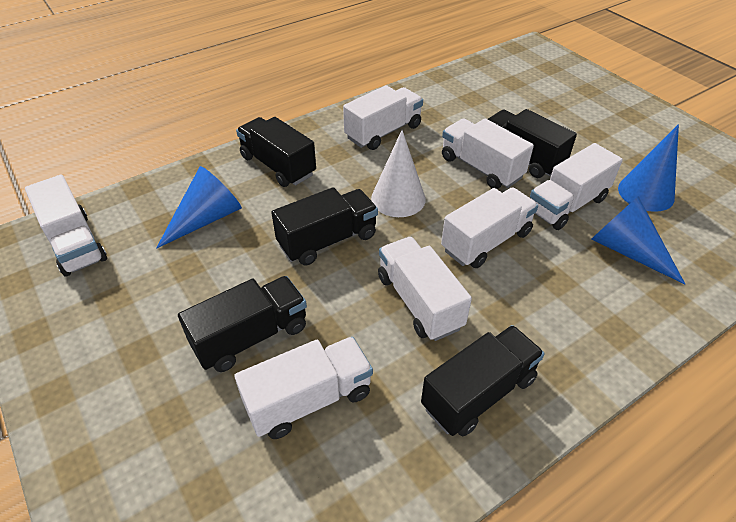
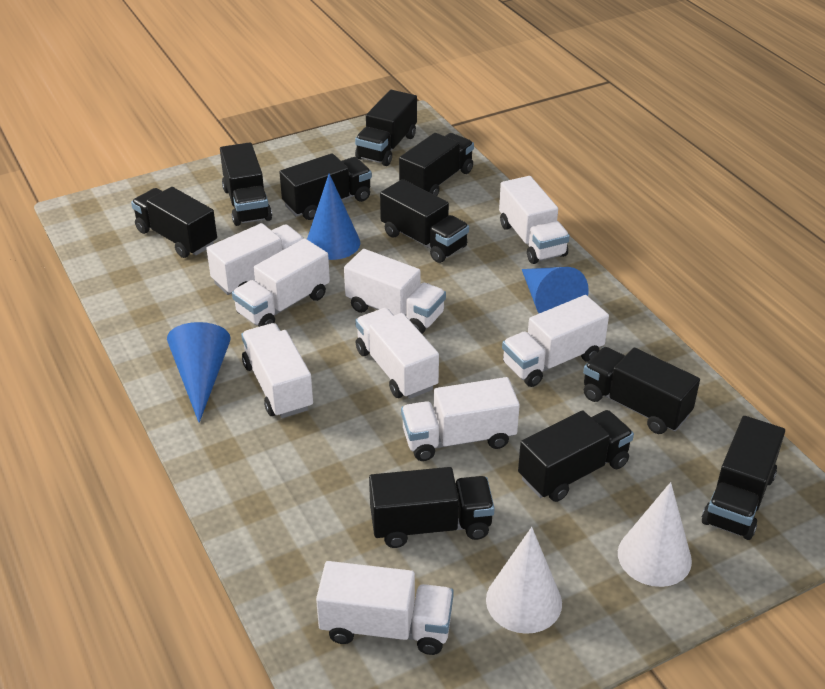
black truck: [178,276,307,372] [236,117,316,187] [271,187,378,266] [421,325,545,436] [488,109,577,178] = 5 -> [131,187,217,258] [220,142,272,226] [279,153,372,220] [355,90,417,166] [369,467,495,548] [380,179,469,263] [399,133,474,196] [518,410,634,502] [583,347,700,434] [702,416,785,540] = 10
white cone: [371,130,426,217] = 1 -> [486,527,562,634] [618,482,692,587] = 2
white truck: [25,174,107,277] [234,337,373,439] [343,85,423,150] [378,237,472,341] [441,187,538,268] [442,118,534,189] [530,143,623,230] = 7 -> [207,223,304,295] [232,239,330,327] [241,323,313,418] [316,561,454,655] [344,249,446,334] [355,308,439,399] [401,377,520,461] [499,176,570,264] [502,295,609,387] = 9

